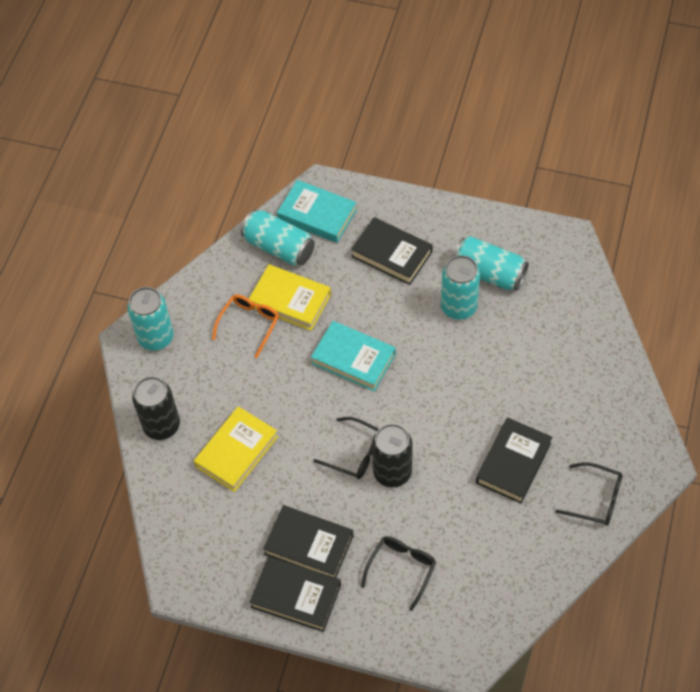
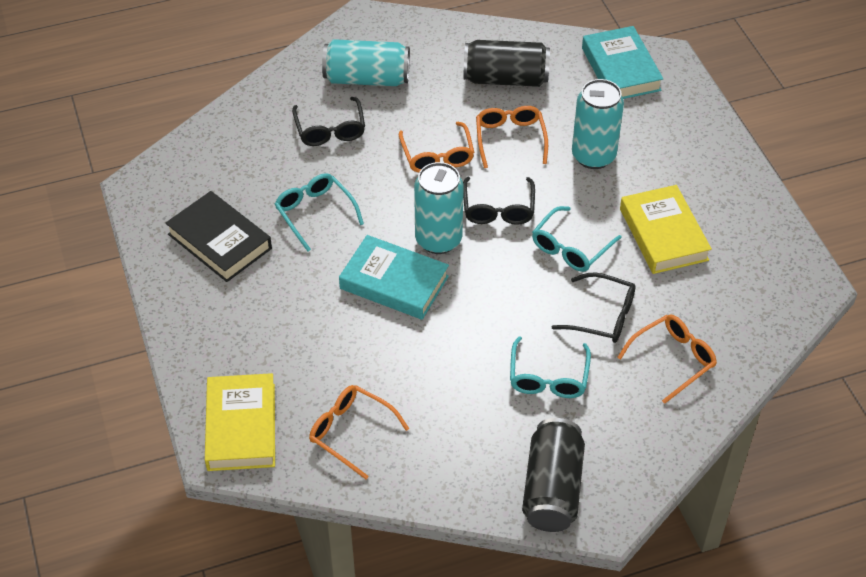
black book: [249,556,341,632] [263,505,354,578] [351,217,432,285] [476,417,552,504] = 4 -> [166,191,272,282] = 1
orange glasses: [212,294,279,358] = 1 -> [309,385,409,479] [399,122,474,172] [476,106,548,168] [617,314,717,404] = 4
turquoise can: [127,287,174,351] [241,209,315,266] [441,255,480,320] [452,236,529,291] = 4 -> [322,39,410,86] [414,162,464,254] [572,79,624,169] = 3
turquoise glasses: none = 0 -> [274,173,364,251] [510,336,591,398] [532,206,622,272] = 3

